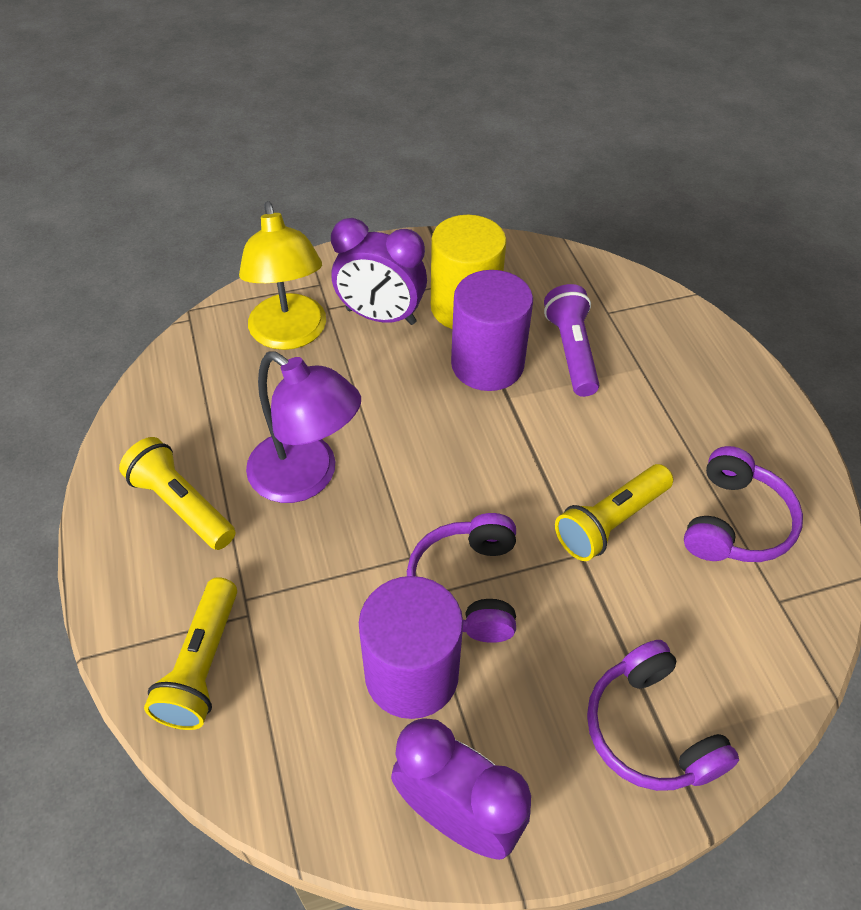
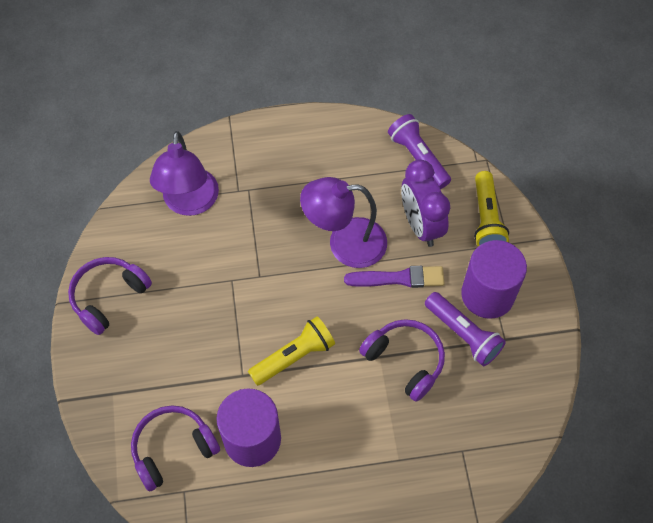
purple brush: none = 0 -> [344,266,445,288] = 1
purple clock: [331,218,427,325] [391,718,531,860] = 2 -> [401,160,450,247] = 1
purple flashlight: [544,284,599,397] = 1 -> [388,114,451,189] [425,292,506,366] = 2
purple lamp: [246,351,361,503] = 1 -> [150,131,219,216] [300,177,387,268] = 2
yellow cylinder: [431,215,507,329] = 1 -> none = 0
yellow flashlight: [119,437,235,550] [144,577,237,730] [555,464,673,561] = 3 -> [248,316,335,386] [474,171,509,246] = 2
yellow lamp: [239,201,326,350] = 1 -> none = 0

